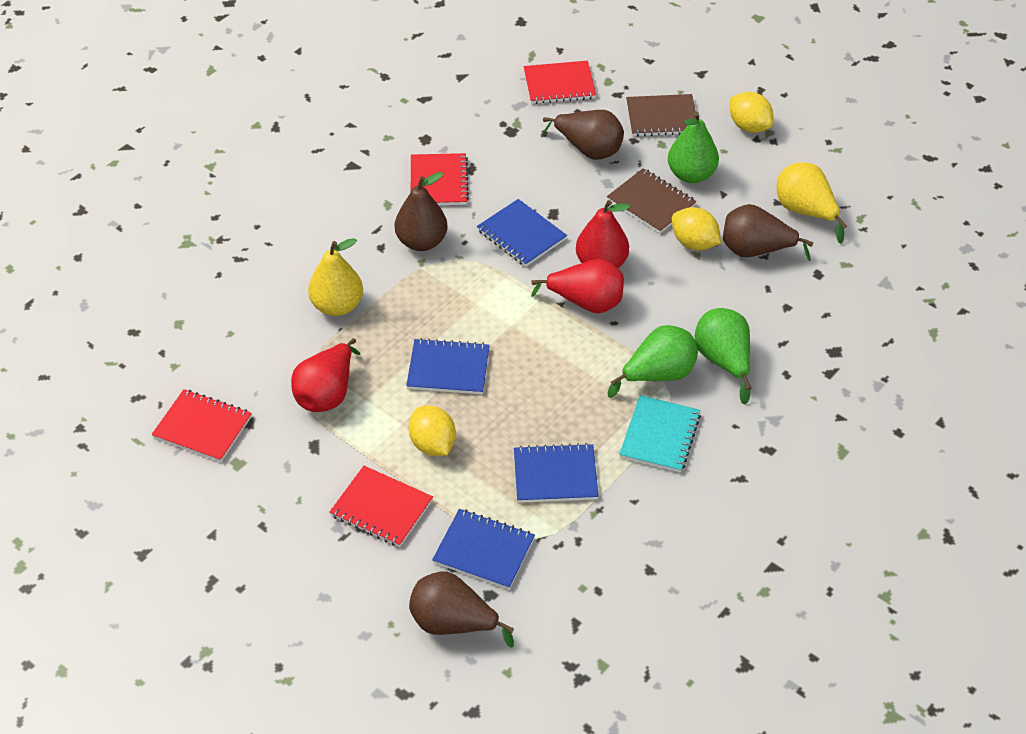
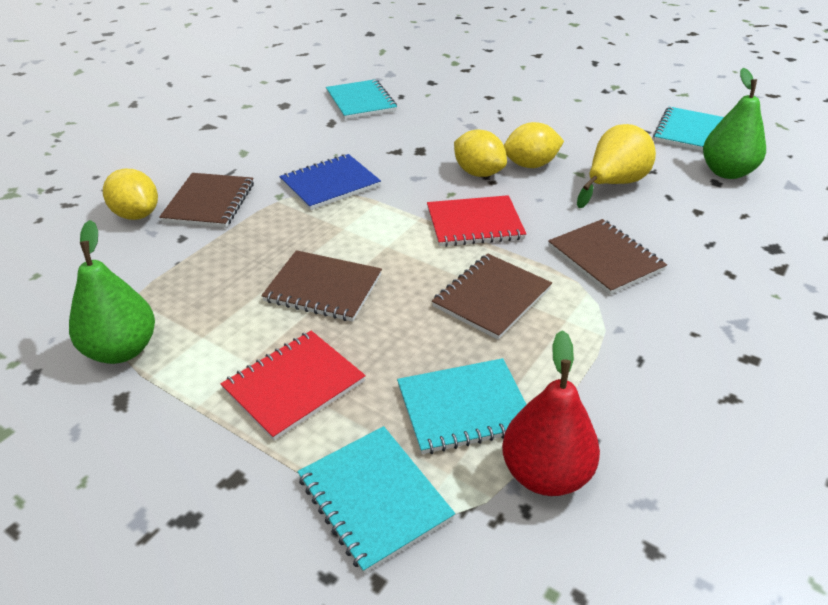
blue notebook: [406,338,490,394] [432,509,535,589] [477,199,567,267] [514,443,599,503] = 4 -> [279,154,381,210] = 1
brown notebook: [607,168,697,234] [626,94,696,137] = 2 -> [159,173,254,228] [261,250,382,322] [432,253,552,340] [548,219,667,294] = 4
brown pear: [395,172,448,251] [409,572,514,648] [543,110,624,160] [723,204,813,261] = 4 -> none = 0
green pear: [608,325,698,398] [668,112,719,183] [695,308,751,404] = 3 -> [69,220,155,364] [703,68,766,179] = 2
red notebook: [152,389,252,462] [329,466,433,547] [411,153,469,205] [524,61,596,104] = 4 -> [220,331,366,441] [427,195,526,247] = 2
red pear: [291,338,360,412] [531,259,624,313] [576,200,630,268] = 3 -> [502,330,600,496] = 1
turquoise notebook: [619,395,701,473] = 1 -> [297,426,455,574] [326,79,397,119] [397,358,527,454] [653,107,724,151] = 4
yellow pear: [308,238,363,316] [777,162,847,244] = 2 -> [577,124,656,208] = 1

